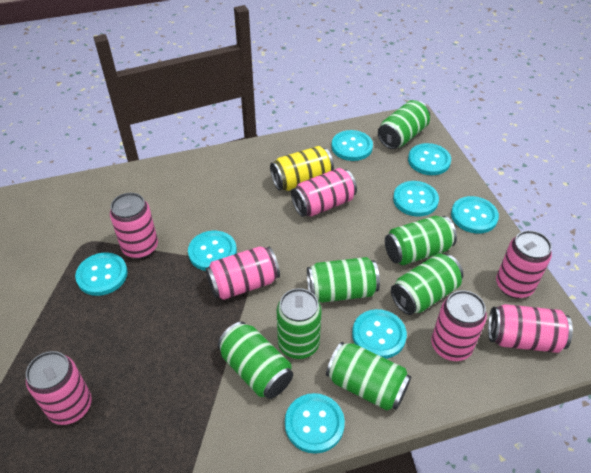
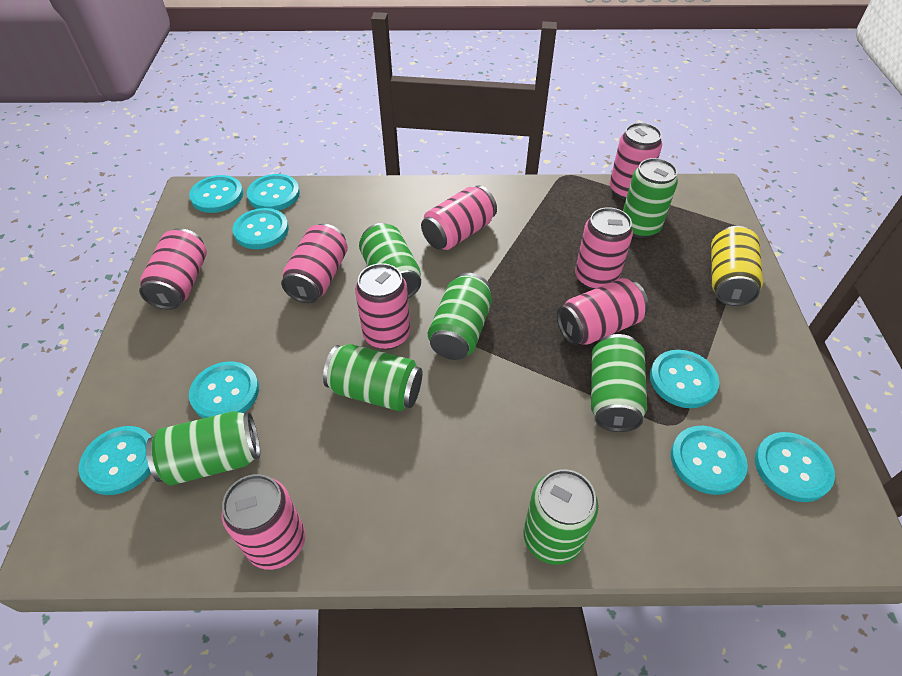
pink can: [26,351,92,425] [110,193,158,259] [206,246,280,300] [291,168,357,217] [431,290,487,361] [488,304,573,353] [496,230,552,298] = 7 -> [139,228,207,310] [221,474,305,570] [281,224,348,303] [355,263,410,350] [421,185,497,250] [557,278,649,345] [575,207,633,290] [609,123,662,200] = 8

